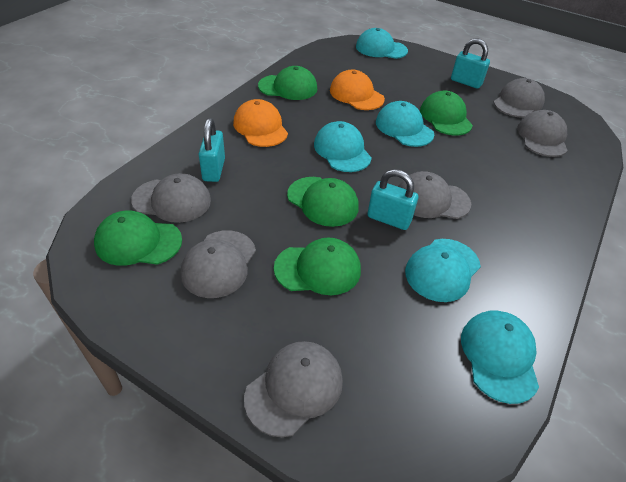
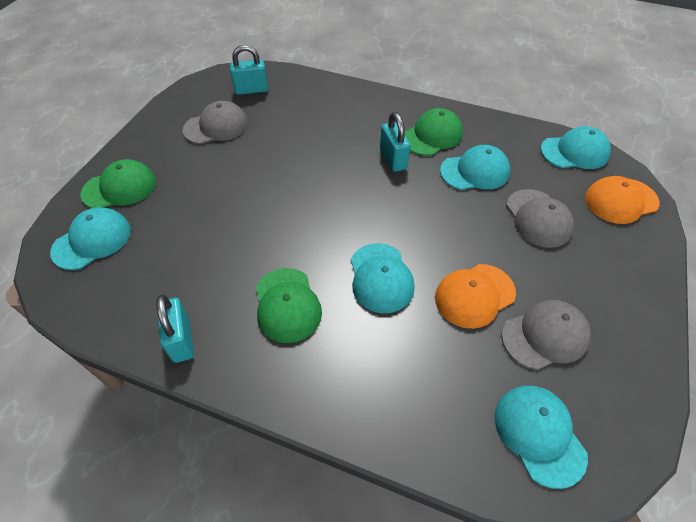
green cap: [94,210,182,266] [258,66,317,100] [274,237,361,295] [287,177,359,227] [420,91,473,135] = 5 -> [80,159,156,208] [256,268,322,343] [405,108,463,156] = 3
grey cap: [131,173,211,223] [181,230,256,298] [244,341,343,437] [398,171,471,219] [493,78,545,118] [517,110,568,157] = 6 -> [183,101,248,144] [501,300,591,370] [506,189,574,248] = 3

